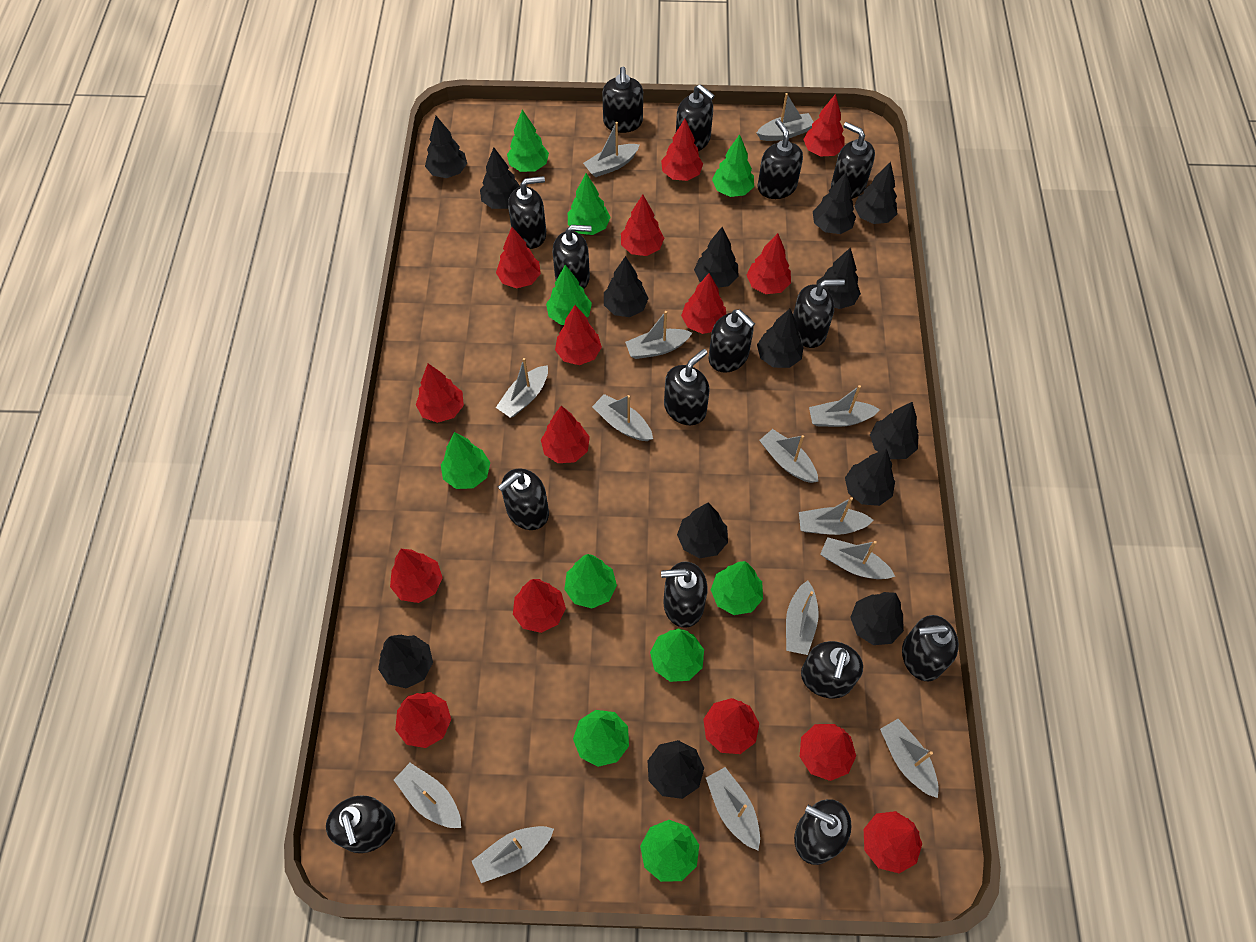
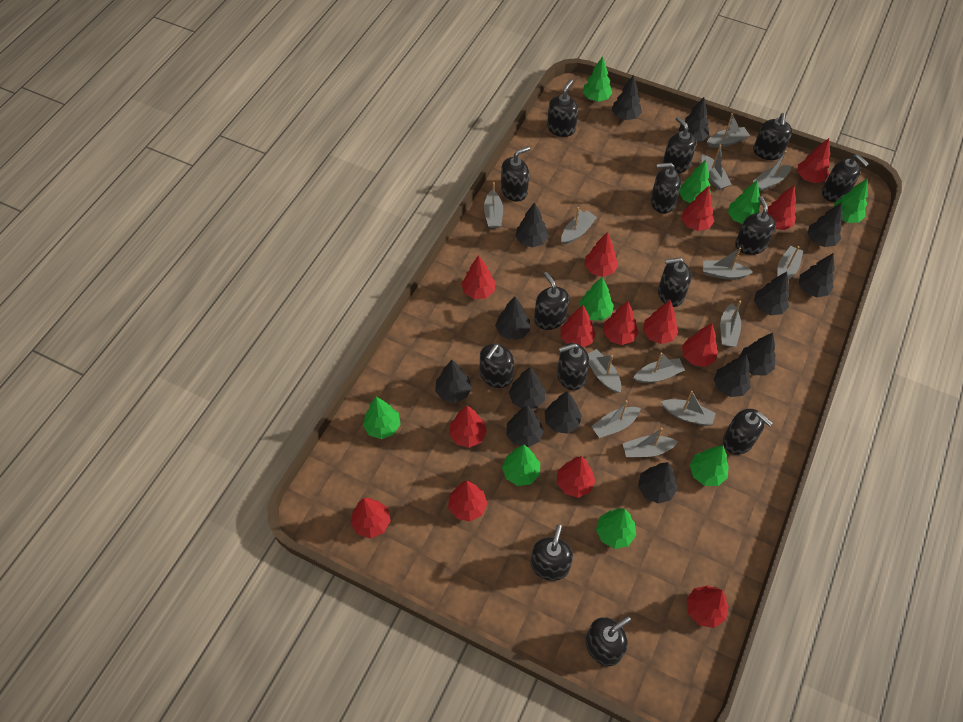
black soap dispenser: [326,795,395,853] [498,469,549,530] [508,176,546,249] [553,225,592,289] [602,67,643,133] [661,561,708,628] [664,349,709,425] [676,84,715,151] [708,309,755,372] [758,119,803,199] [793,279,845,348] [794,799,852,865] [801,641,863,699] [831,122,875,199] [902,615,959,681] = 15 -> [480,344,514,388] [501,146,530,202] [531,524,573,581] [534,272,569,330] [547,79,578,137] [557,343,589,391] [586,616,631,666] [651,163,681,214] [658,257,691,307] [662,116,697,174] [723,409,773,455] [735,196,776,255] [753,113,792,160] [822,154,869,202] = 14
green tree: [441,432,490,489] [507,109,549,172] [546,265,592,325] [564,554,617,608] [568,173,611,235] [573,710,629,767] [640,820,699,882] [650,628,704,682] [711,561,763,615] [712,134,754,197] = 10 -> [363,397,401,439] [502,445,540,486] [579,277,614,321] [583,56,612,102] [596,508,636,549] [679,160,711,204] [690,445,729,486] [728,180,760,224] [833,178,868,223] = 9
grey boat: [394,763,461,828] [472,826,554,883] [496,358,548,418] [583,122,640,177] [592,394,653,441] [625,311,692,359] [706,767,760,850] [757,93,814,141] [759,429,818,483] [786,581,819,655] [799,497,874,535] [809,385,880,427] [820,537,896,579] [880,719,939,798] = 14 -> [484,182,503,228] [561,207,597,244] [588,349,621,393] [591,400,641,438] [622,428,678,458] [633,352,685,383] [661,391,716,426] [702,145,732,190] [703,248,753,279] [707,113,750,148] [720,301,741,347] [753,151,791,191] [777,246,803,280] = 13
red tree: [390,549,443,603] [395,692,451,748] [416,364,464,423] [496,227,541,288] [513,579,566,633] [541,406,590,463] [555,305,602,365] [621,194,664,256] [661,119,703,181] [681,273,726,334] [703,698,759,754] [746,233,791,294] [800,724,856,781] [803,94,845,157] [864,811,922,873] = 15 -> [351,498,391,538] [448,481,488,522] [449,405,487,448] [461,255,496,299] [557,456,595,498] [561,305,596,348] [585,232,618,277] [603,301,639,345] [643,300,678,344] [681,186,714,231] [682,323,718,367] [686,586,729,628] [767,185,796,230] [798,138,830,183] = 14

